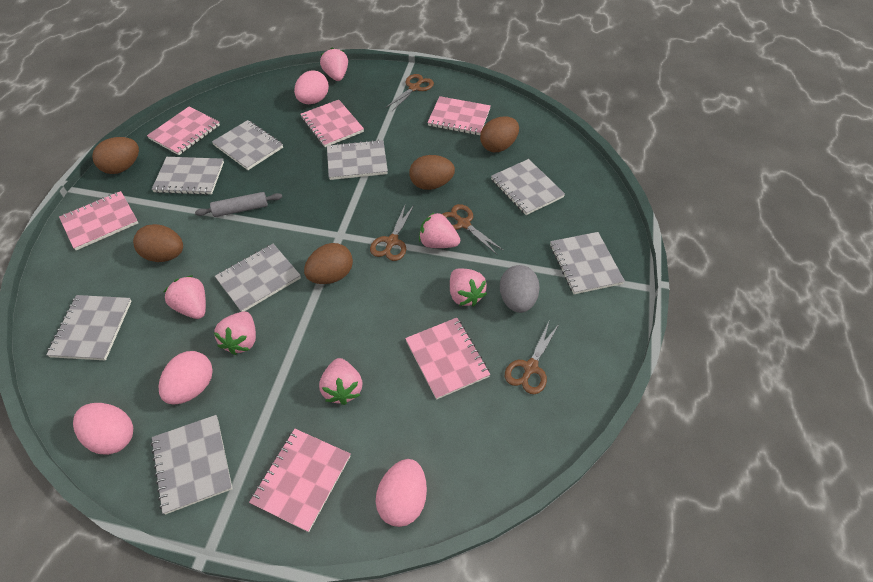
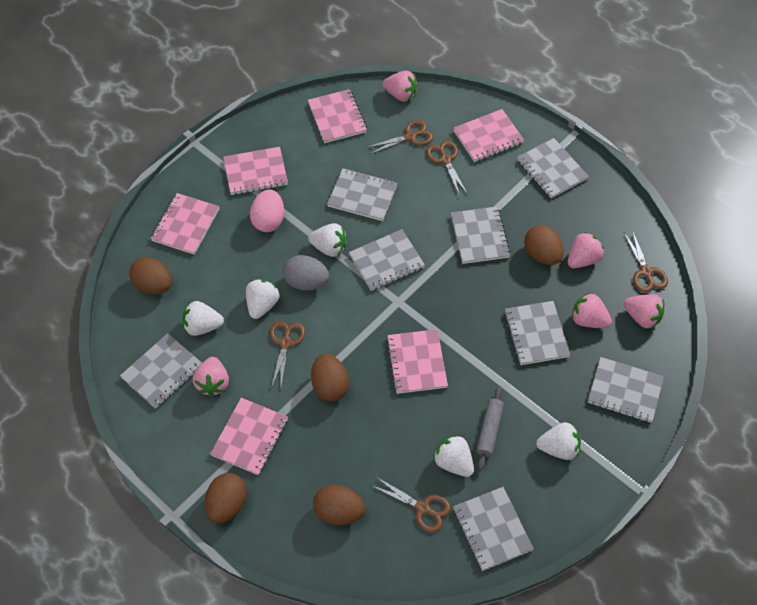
brown scissors: [370,205,414,261] [387,74,434,111] [442,204,504,254] [505,322,559,394] = 4 -> [269,321,305,388] [366,120,433,154] [372,477,451,533] [426,141,468,196] [624,230,668,292] = 5
pink egg: [73,403,133,455] [158,351,213,405] [294,70,329,104] [376,459,427,527] = 4 -> [250,189,284,232] = 1
pink strawberry: [164,275,206,319] [214,311,256,355] [319,358,362,405] [320,48,348,81] [419,212,460,248] [450,269,487,307] = 6 -> [193,357,229,397] [383,71,418,102] [568,231,604,268] [571,292,612,328] [624,294,665,329] = 5
white strawberry: none = 0 -> [182,301,224,336] [246,279,279,319] [308,223,347,257] [433,435,474,477] [536,422,581,460] = 5

